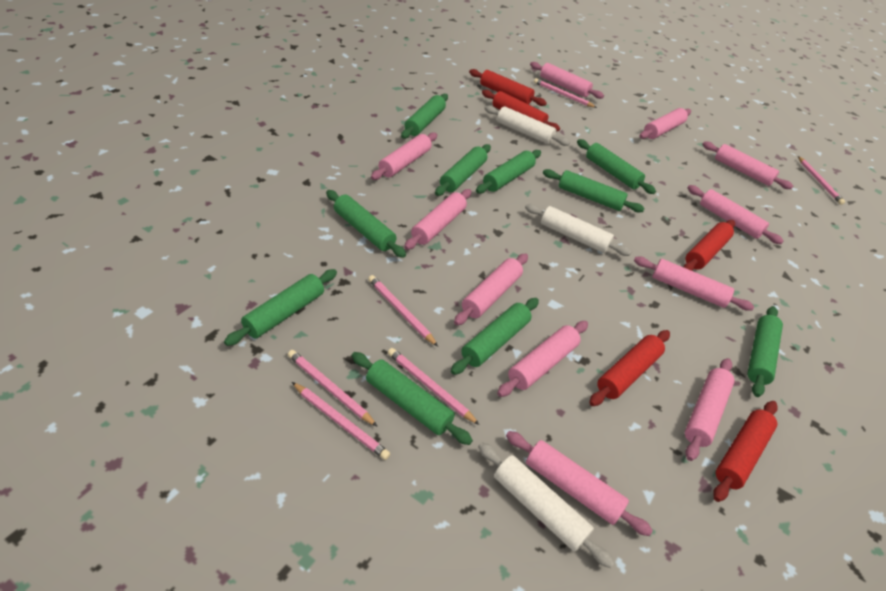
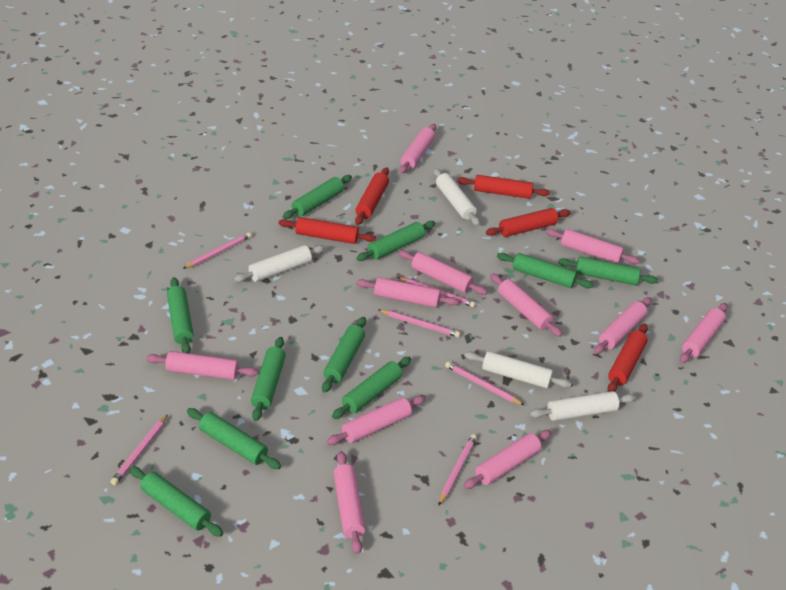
white rolling pin: [478,442,614,568] [484,105,570,146] [525,204,631,256] = 3 -> [234,245,325,282] [433,168,480,226] [464,351,572,388] [530,391,636,421] = 4

